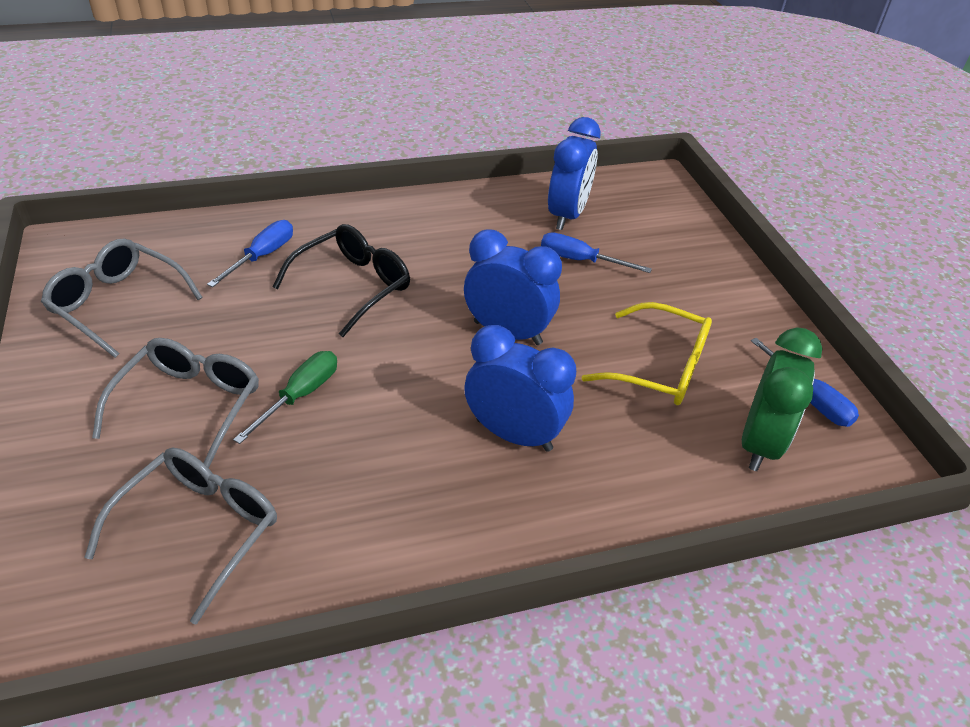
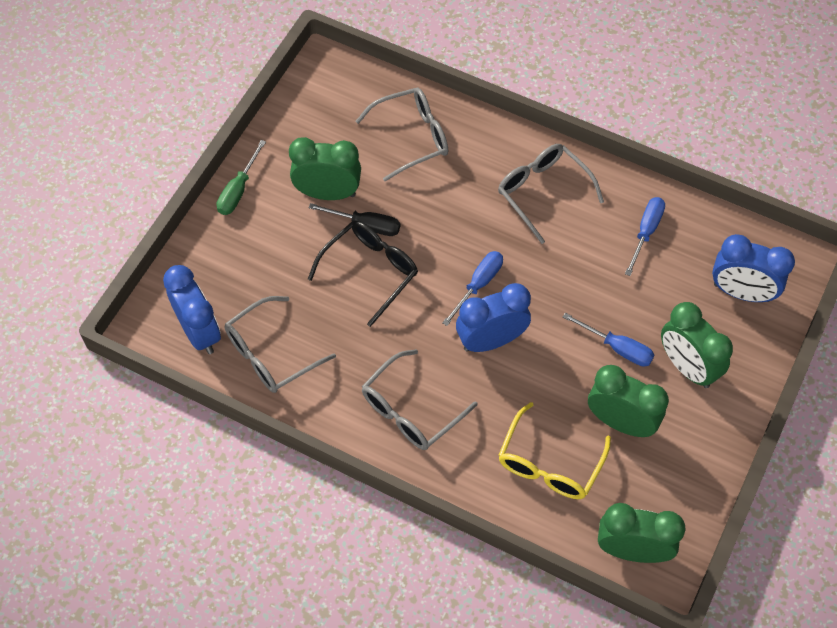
black screwdriver: none = 0 -> [309,203,400,236] = 1
green clock: [742,327,822,471] = 1 -> [289,137,361,200] [588,365,669,437] [598,503,685,563] [661,302,733,388] = 4
grey glasses: [41,239,203,358] [84,448,277,625] [92,338,259,468] = 3 -> [225,296,336,393] [356,88,448,181] [362,349,478,450] [498,144,604,244] = 4

